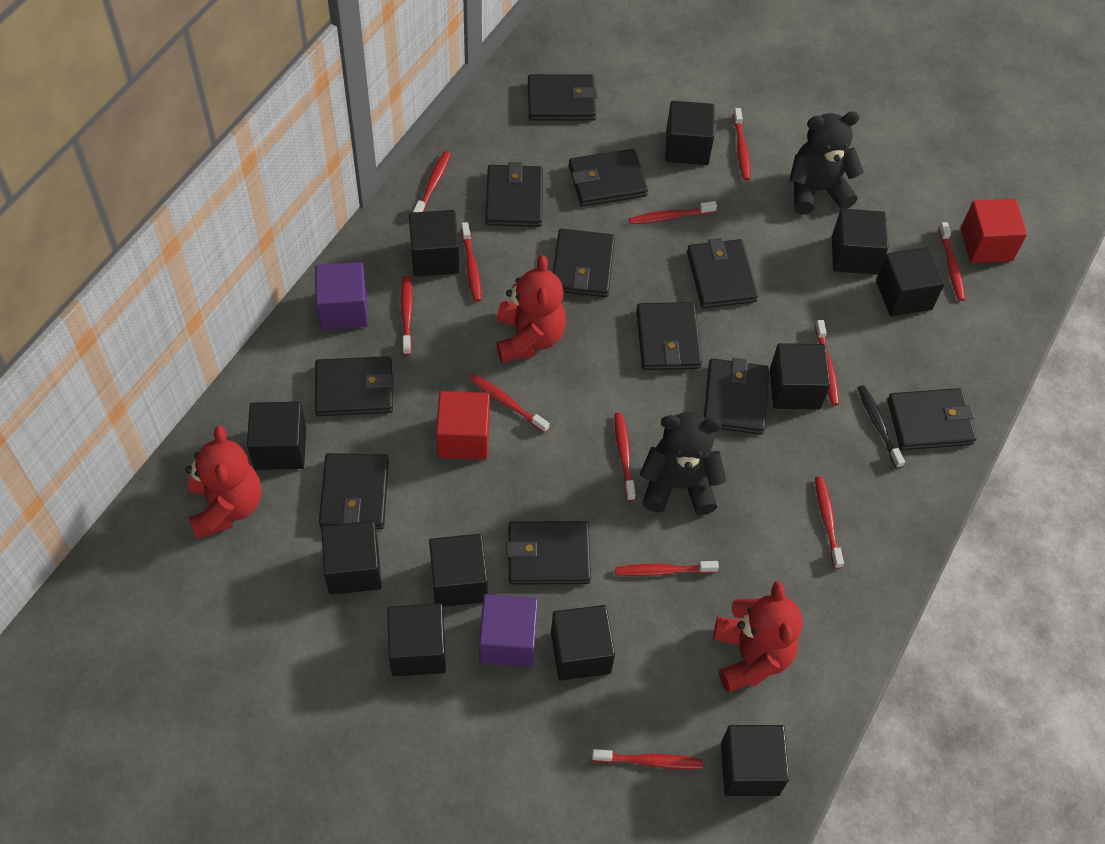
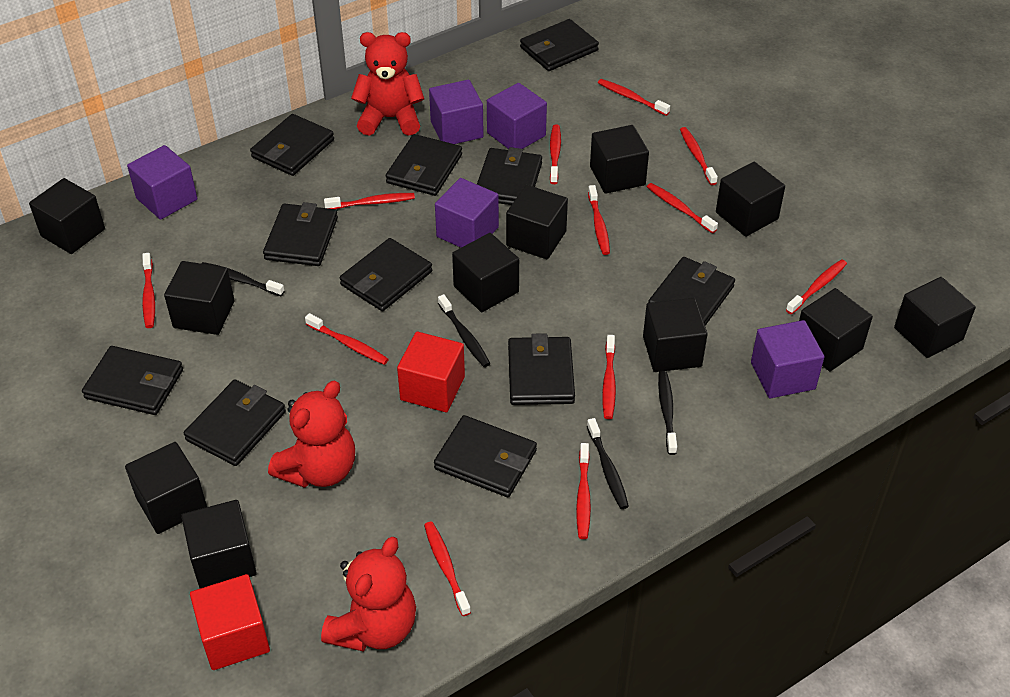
black teddy bear: [640,412,727,515] [789,112,864,215] = 2 -> none = 0
black toothbrush: [858,385,905,469] = 1 -> [201,262,285,296] [438,294,491,367] [587,418,629,509] [658,371,677,455] = 4
purple cube: [315,262,368,330] [479,594,538,667] = 2 -> [127,145,197,220] [429,80,484,144] [435,178,499,248] [487,83,547,149] [751,320,824,398] = 5

